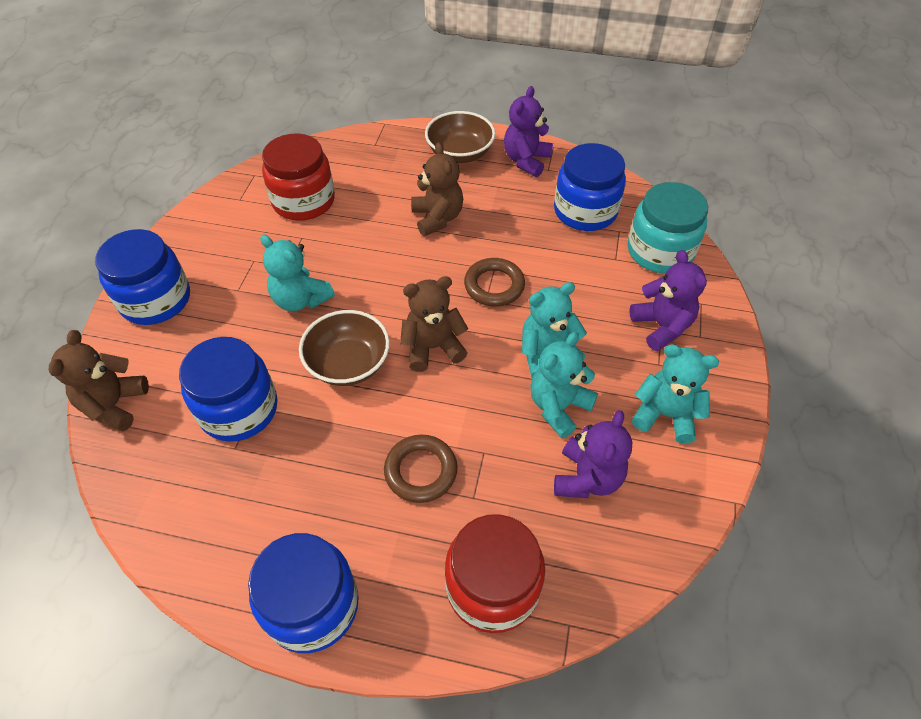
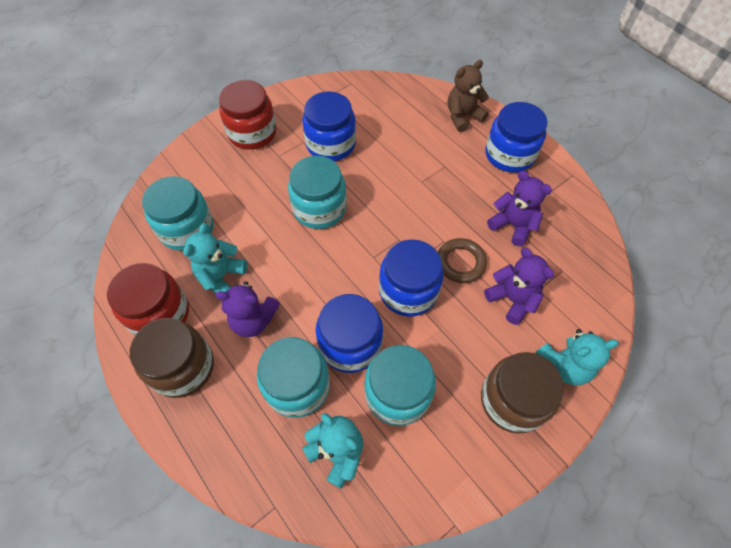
brown bowl: [299,310,390,386] [425,111,495,163] = 2 -> none = 0
brown jar: none = 0 -> [130,318,214,398] [481,352,564,434] = 2
brown ring: [384,435,458,503] [464,258,525,307] = 2 -> [438,238,487,283] = 1
brown teddy bear: [49,330,149,432] [400,276,468,372] [411,142,463,236] = 3 -> [448,60,489,132] = 1
turquoise jar: [628,182,708,273] = 1 -> [142,176,213,251] [257,337,330,418] [288,156,347,229] [364,345,436,426] = 4
turquoise teddy bear: [260,235,335,311] [522,282,587,378] [530,332,598,438] [632,344,719,444] = 4 -> [183,223,248,293] [302,413,363,489] [536,329,619,386] = 3

